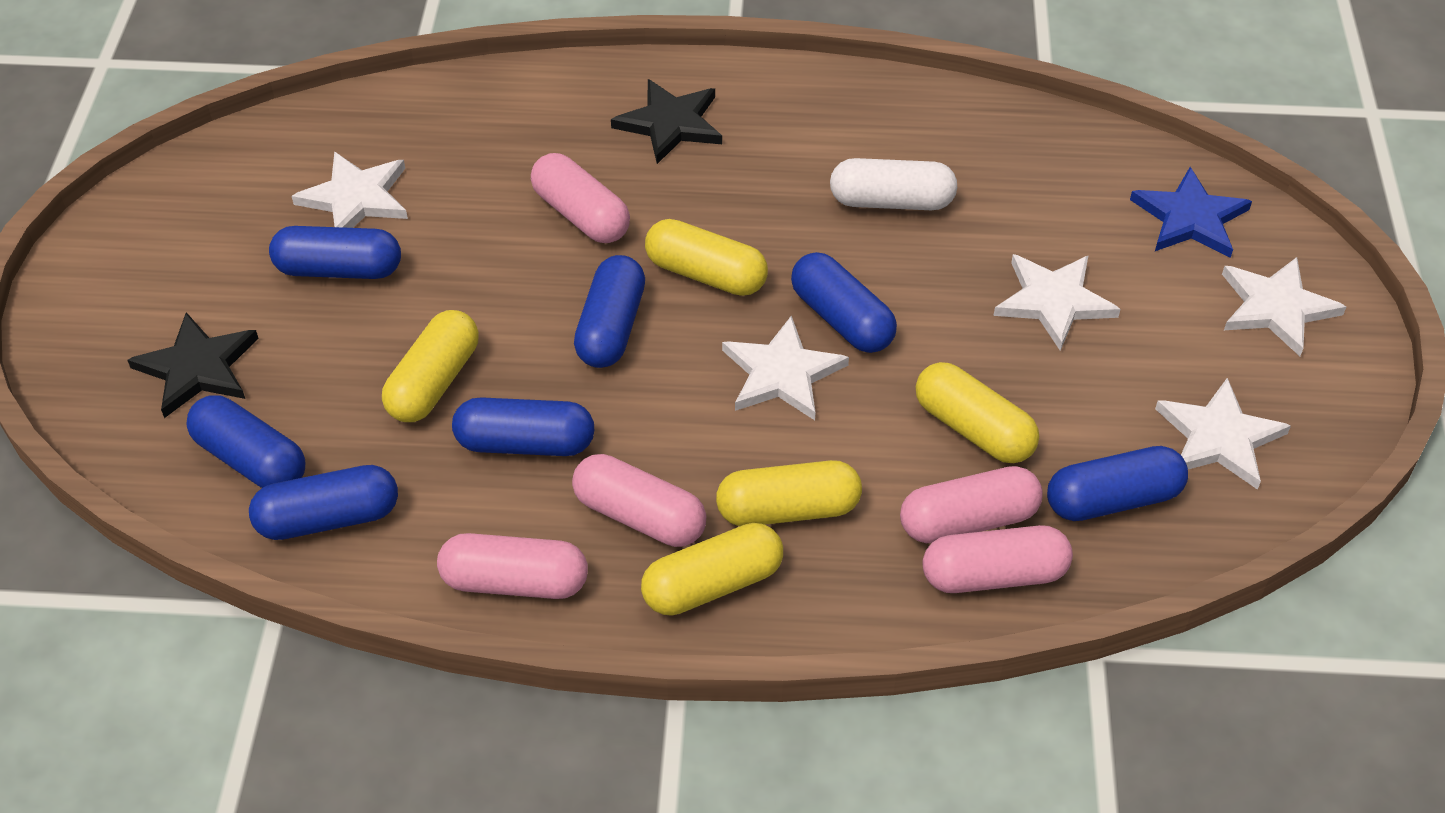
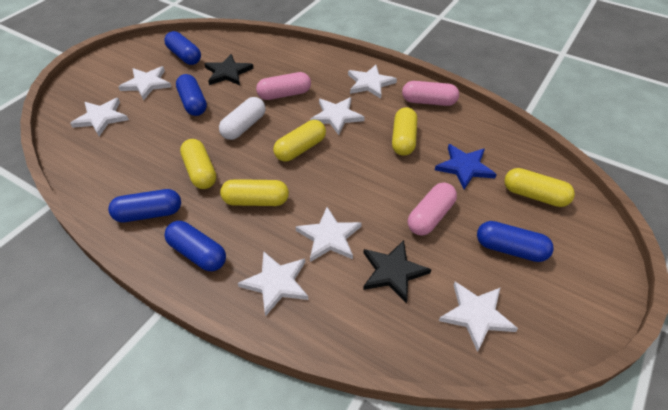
blue capsule: [186,395,305,488] [249,465,398,540] [269,226,401,279] [452,397,594,456] [574,255,645,368] [791,252,897,353] [1047,446,1188,521] = 7 -> [108,189,181,222] [164,31,201,65] [164,221,226,271] [176,74,207,116] [477,221,554,262] = 5
pink capsule: [437,533,588,599] [531,153,630,243] [572,454,706,547] [900,466,1043,543] [923,525,1073,593] = 5 -> [256,72,311,100] [402,81,459,106] [408,182,457,236] = 3
white star: [292,151,408,228] [722,315,849,420] [993,254,1121,351] [1155,378,1291,490] [1222,257,1346,356] = 5 -> [70,98,129,136] [118,66,171,101] [238,251,308,317] [296,207,362,262] [310,97,365,135] [348,65,397,99] [439,282,518,352] = 7

